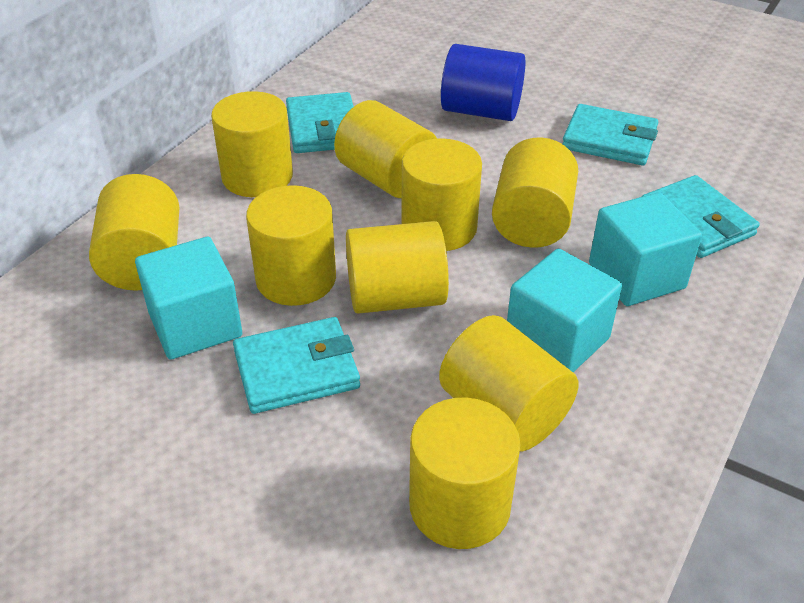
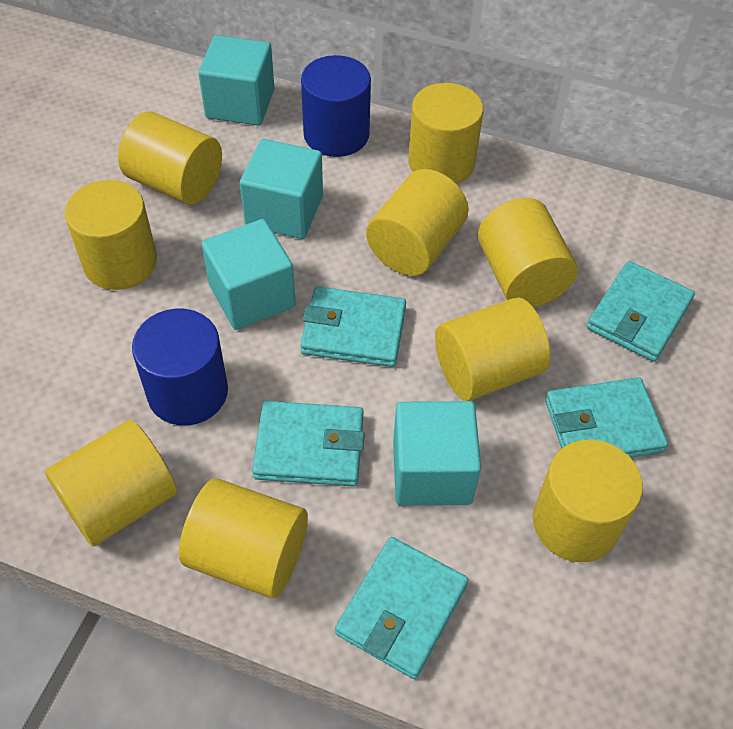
blue cylinder: [441,44,525,121] = 1 -> [132,309,228,426] [301,55,371,157] = 2
turquoise cube: [135,237,242,360] [507,249,622,372] [589,192,702,306] = 3 -> [198,35,275,126] [201,219,296,330] [240,139,323,239] [393,401,481,506] = 4
turquoise wallet: [233,317,360,414] [286,92,354,153] [562,104,658,165] [641,175,760,258] = 4 -> [252,401,365,487] [300,286,406,367] [335,537,469,679] [545,377,668,458] [587,261,695,362] = 5

